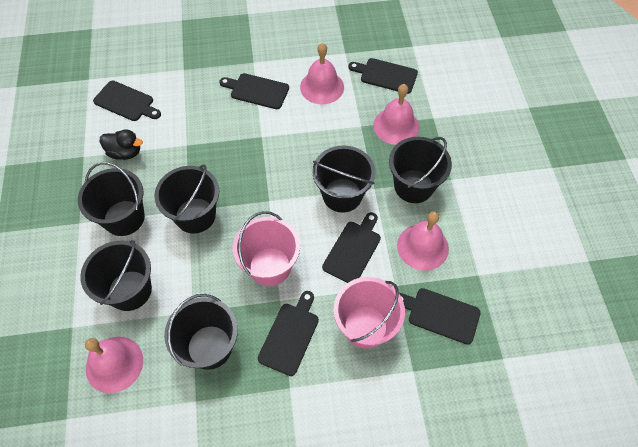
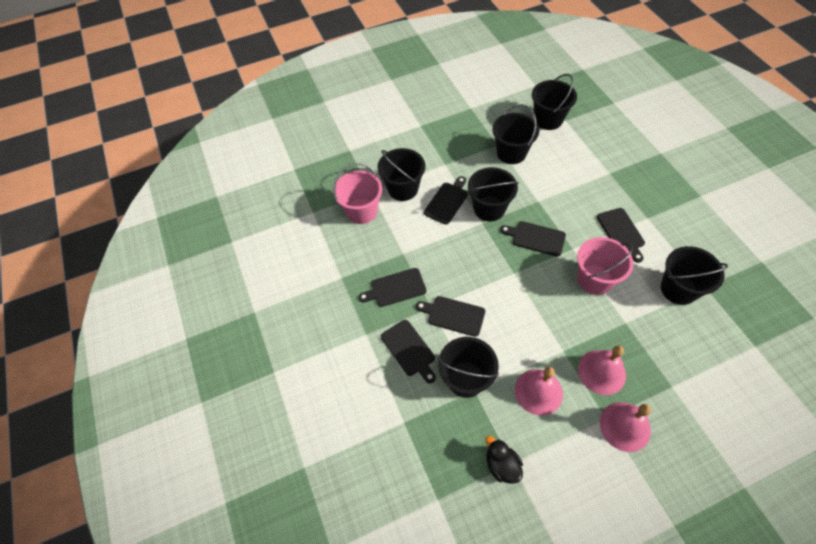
pink bell: [85,337,143,393] [300,43,344,104] [373,84,419,145] [397,212,449,271] = 4 -> [515,367,563,416] [578,346,626,395] [600,402,651,452] = 3

